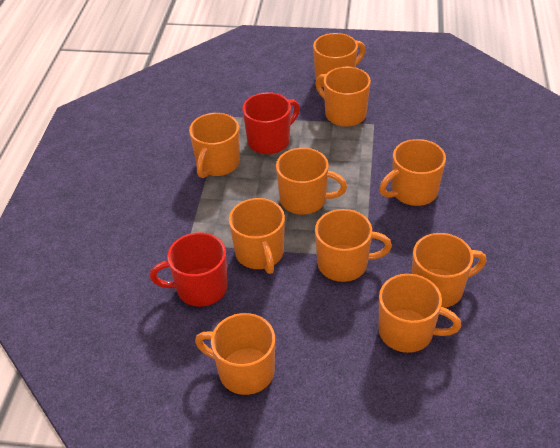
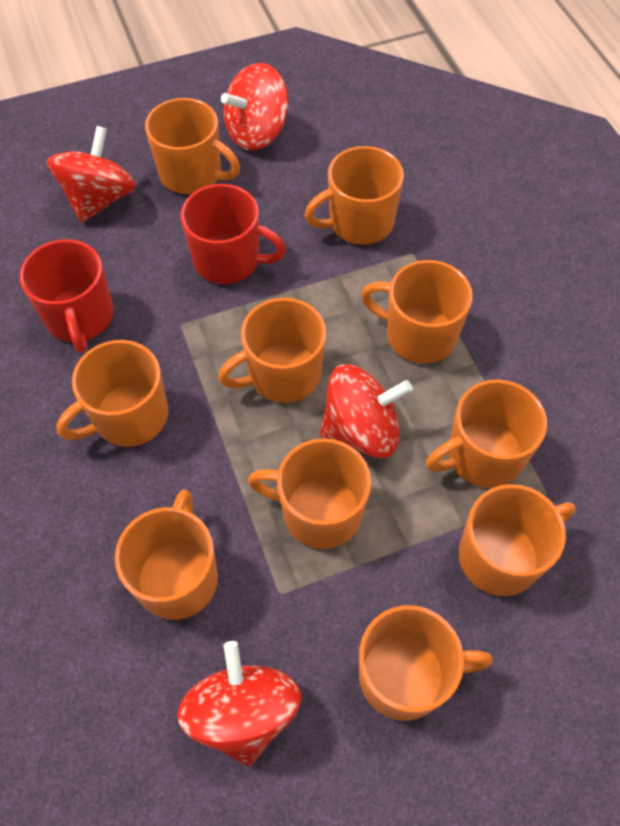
red spinning top: none = 0 -> [47,126,136,223] [177,641,301,766] [221,63,288,150] [320,364,413,458] = 4

